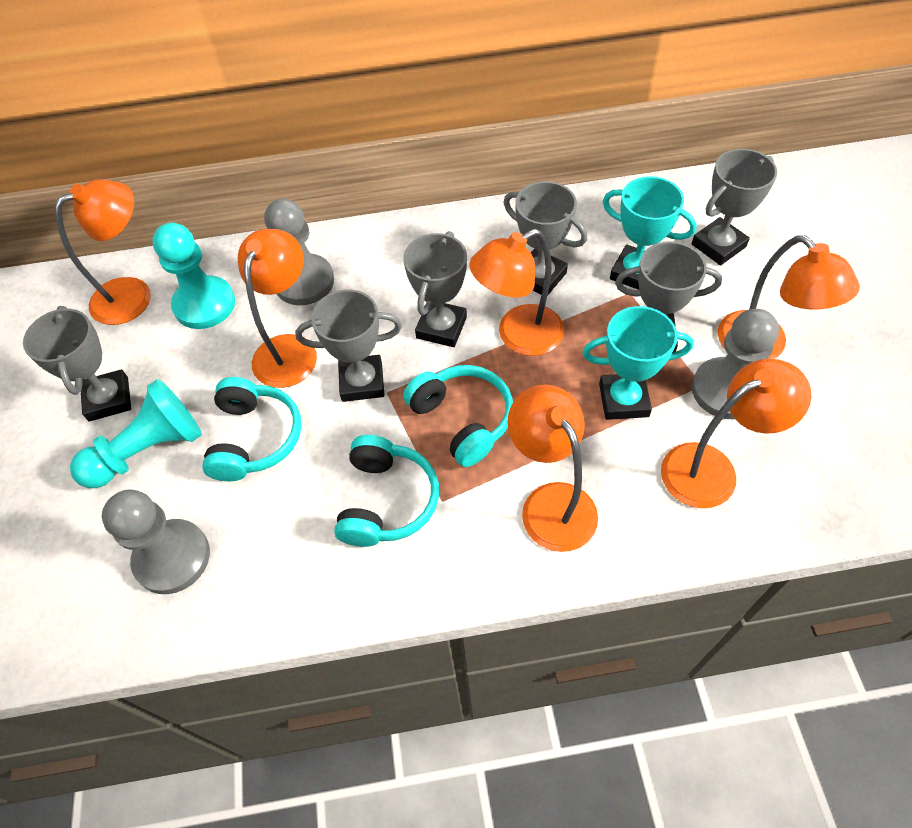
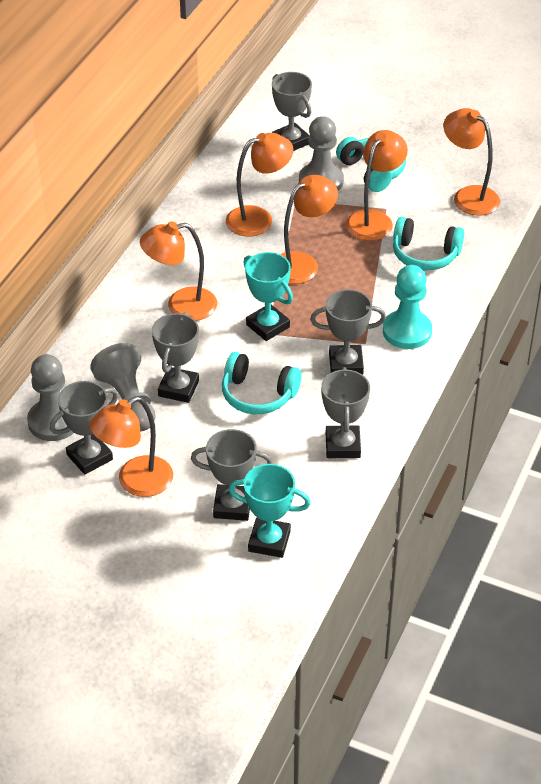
turquoise pawn: [70,379,202,488] [152,223,235,329] = 2 -> [383,265,432,349] = 1

